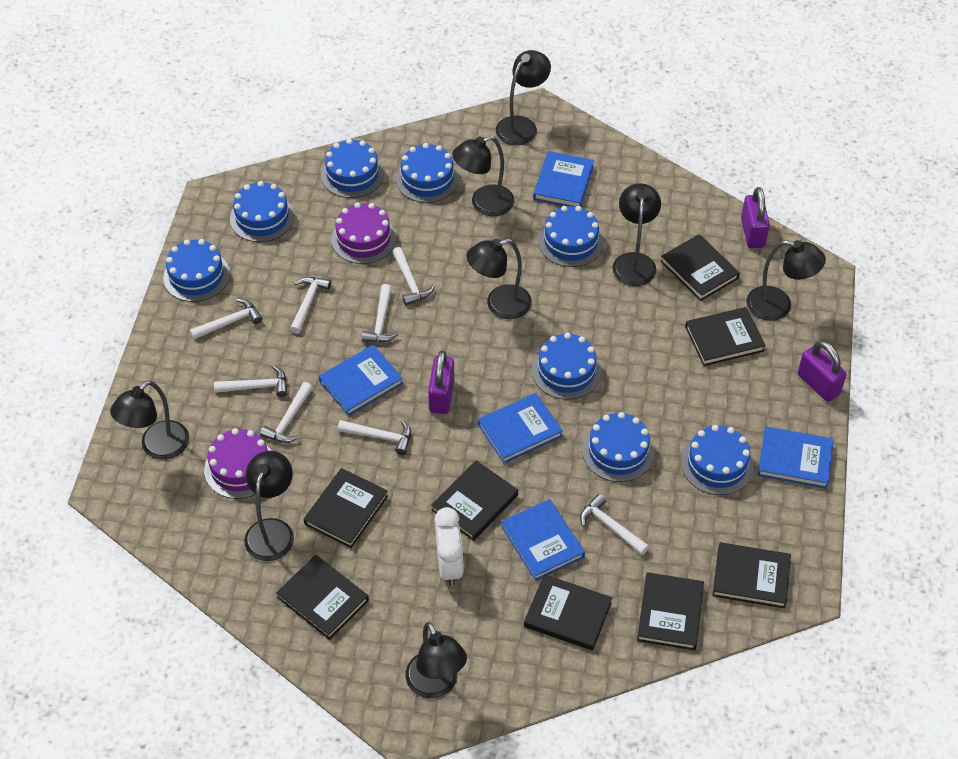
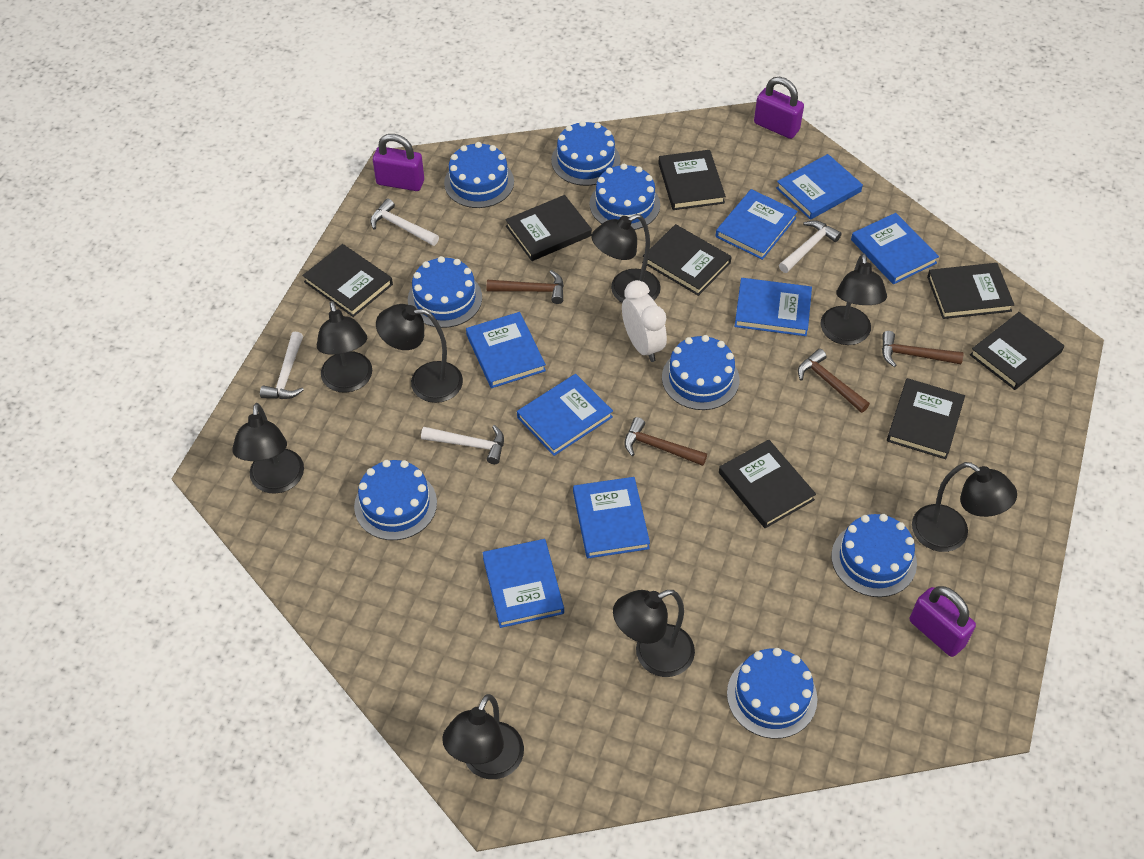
blue book: [319,345,403,416] [478,393,563,463] [501,499,585,581] [533,151,594,207] [758,427,834,489] = 5 -> [466,312,546,388] [482,539,564,628] [517,374,613,456] [573,477,650,558] [716,189,798,260] [735,278,812,336] [776,154,863,220] [851,213,939,284] = 8
brown hammer: none = 0 -> [487,270,564,304] [625,417,707,466] [798,349,870,413] [882,331,963,367] = 4
purple cake: [204,428,272,499] [331,202,396,264] = 2 -> none = 0
white hammer: [190,299,262,340] [214,365,288,397] [260,382,313,443] [290,277,331,334] [338,420,411,455] [362,284,399,342] [392,247,435,305] [580,494,649,555] = 8 -> [260,332,304,399] [370,198,439,246] [421,425,504,464] [779,220,842,273] = 4

